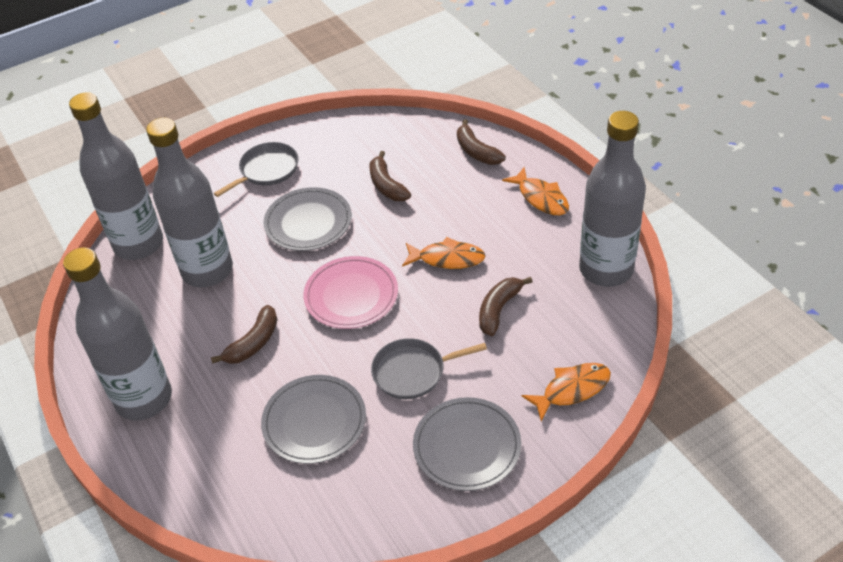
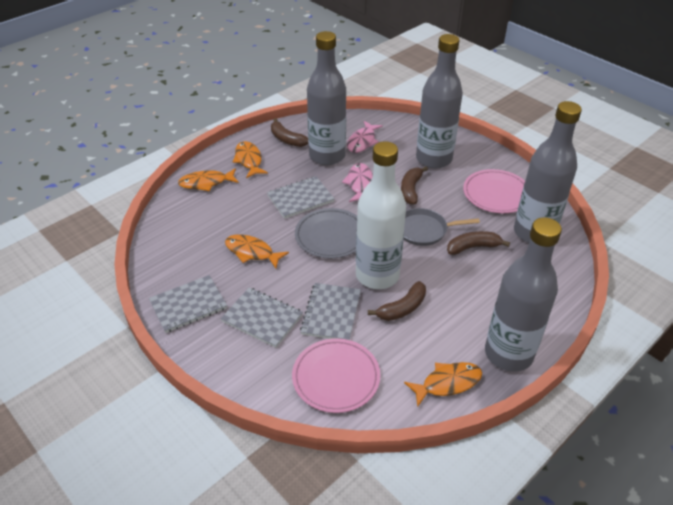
grey notebook: none = 0 -> [149,275,227,333] [221,288,303,348] [267,176,335,219] [300,283,361,340] = 4
grey pan: [214,142,298,197] [371,338,487,399] = 2 -> [404,208,480,246] = 1
grey plate: [261,375,366,464] [263,187,352,251] [413,397,521,491] = 3 -> [295,208,357,259] = 1
orange fish: [402,237,485,269] [502,167,569,215] [522,363,611,421] = 3 -> [178,168,239,191] [225,234,289,268] [232,141,268,178] [404,362,482,407] = 4
pink fish: none = 0 -> [342,163,373,202] [347,121,383,153] = 2
pink plate: [303,256,398,329] = 1 -> [292,338,380,413] [463,169,525,213] = 2
white bottle: none = 0 -> [356,141,406,289] = 1

